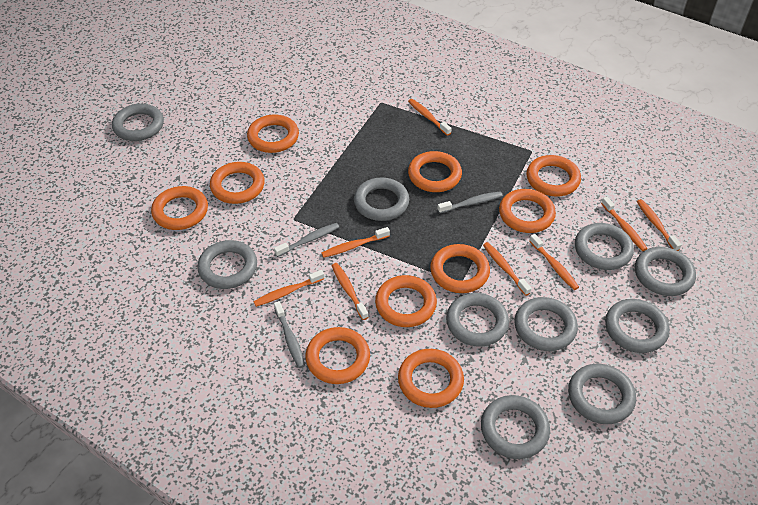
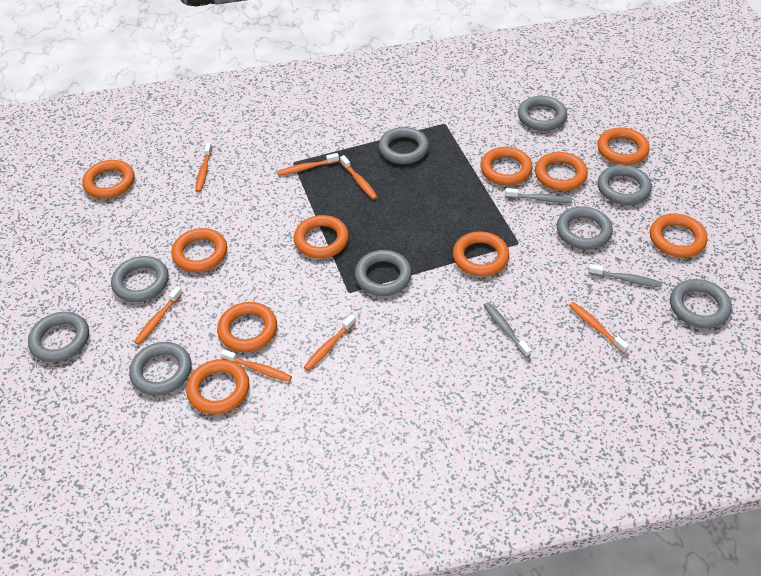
grey ring: [112,104,164,141] [197,240,257,289] [354,178,409,221] [446,293,509,347] [481,395,550,459] [514,297,578,351] [568,364,636,424] [575,223,634,270] [605,299,670,353] [635,247,696,296] = 10 -> [28,312,89,362] [111,256,169,302] [129,342,192,395] [355,250,412,296] [379,127,429,164] [518,96,567,131] [557,206,613,250] [598,165,652,205] [670,279,732,328] = 9
orange toothbrush: [253,270,324,307] [321,227,390,258] [332,263,368,320] [408,99,452,136] [483,242,532,296] [529,234,579,290] [601,197,648,251] [637,199,682,251] = 8 -> [134,286,183,345] [195,143,212,192] [221,349,292,382] [277,153,339,176] [304,314,356,371] [340,155,378,200] [569,302,629,353] = 7

